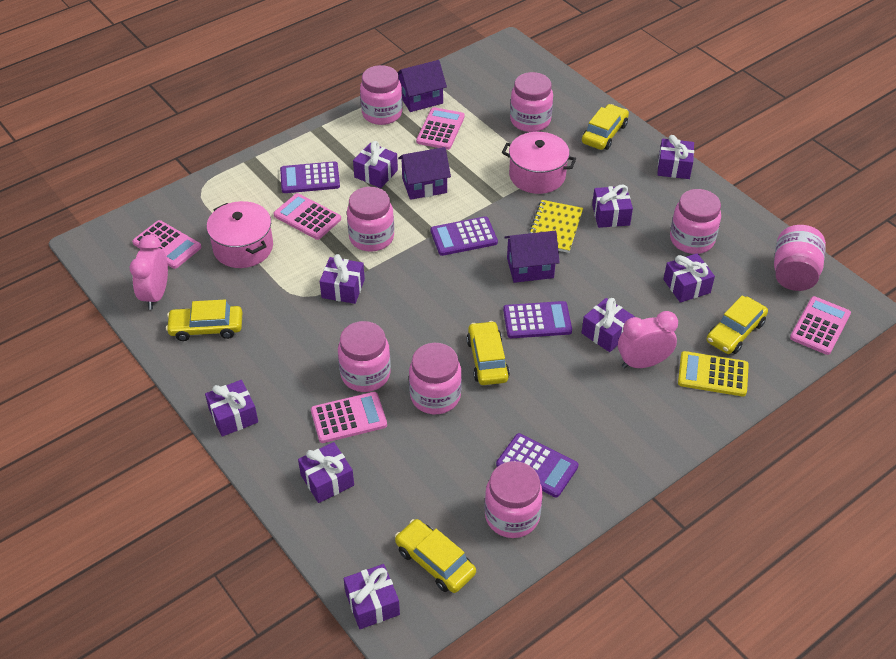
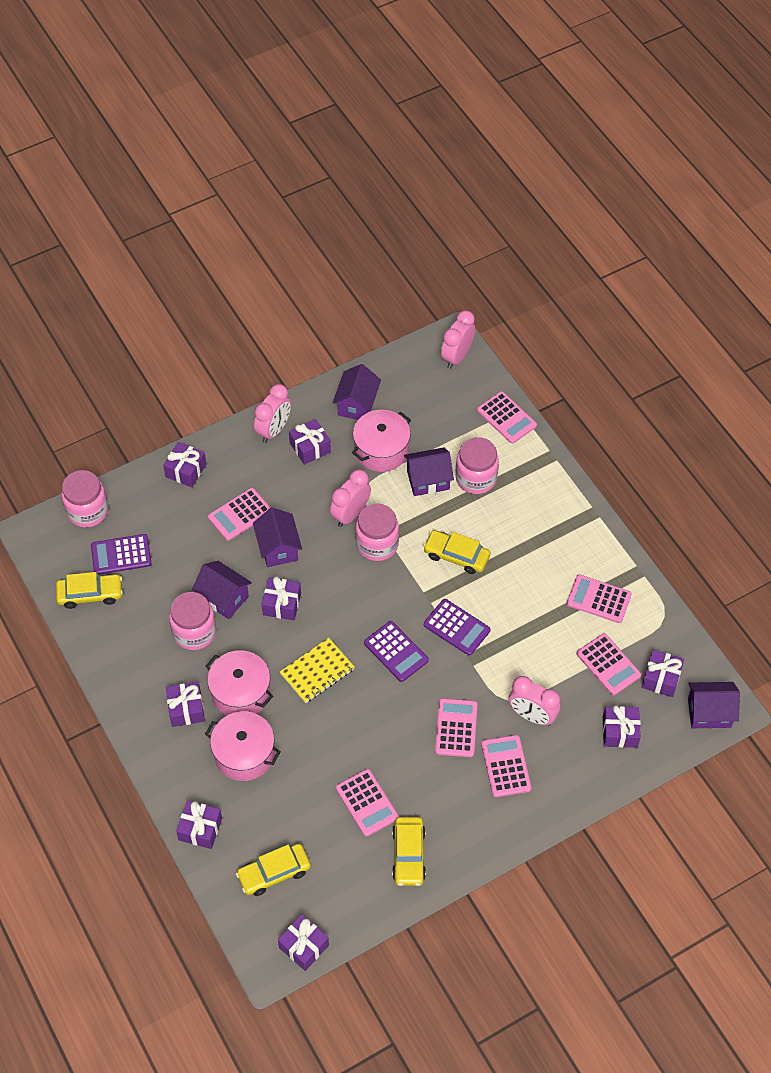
pink calculator: [132,220,202,269] [274,193,341,240] [311,392,387,443] [416,107,465,150] [790,296,851,355] = 5 -> [208,488,271,541] [336,769,399,837] [435,698,477,757] [477,391,537,444] [481,735,531,797] [566,574,632,623] [577,633,641,695] = 7
pink clock: [130,235,168,310] [618,311,678,368] = 2 -> [254,384,291,443] [330,469,371,527] [441,310,475,369] [509,676,560,725] = 4
pink jar: [338,321,391,392] [347,187,394,252] [360,65,403,125] [409,343,462,414] [484,461,543,538] [510,72,553,132] [670,189,721,254] [774,225,826,291] = 8 -> [62,470,108,528] [169,592,216,650] [355,504,399,561] [455,437,499,494] = 4
pink pot: [207,201,273,268] [502,132,576,194] = 2 -> [205,650,273,716] [205,711,281,781] [352,410,411,472] = 3
purple calculator: [280,161,340,193] [430,216,498,256] [496,433,578,497] [503,301,572,338] = 4 -> [91,534,152,575] [364,621,429,682] [424,599,490,656] = 3
purple gift: [205,380,258,437] [298,442,354,503] [320,254,365,304] [344,564,400,629] [353,141,398,188] [582,298,635,352] [592,184,633,228] [657,135,694,179] [663,253,715,303] = 9 -> [163,442,206,488] [166,682,205,727] [176,801,222,849] [262,577,301,620] [278,914,329,971] [289,419,331,465] [603,705,641,748] [641,650,684,697] = 8
purple house: [397,60,447,112] [398,147,451,200] [504,231,560,283] = 3 -> [192,561,252,619] [253,508,302,567] [333,364,381,420] [404,447,454,496] [688,682,740,728] = 5
yellow calculator: [678,351,749,396] = 1 -> none = 0
yellow car: [166,299,242,341] [395,519,476,593] [467,321,510,385] [582,104,629,150] [706,296,768,354] = 5 -> [56,572,123,609] [236,844,311,896] [392,817,426,886] [423,530,490,574] = 4

